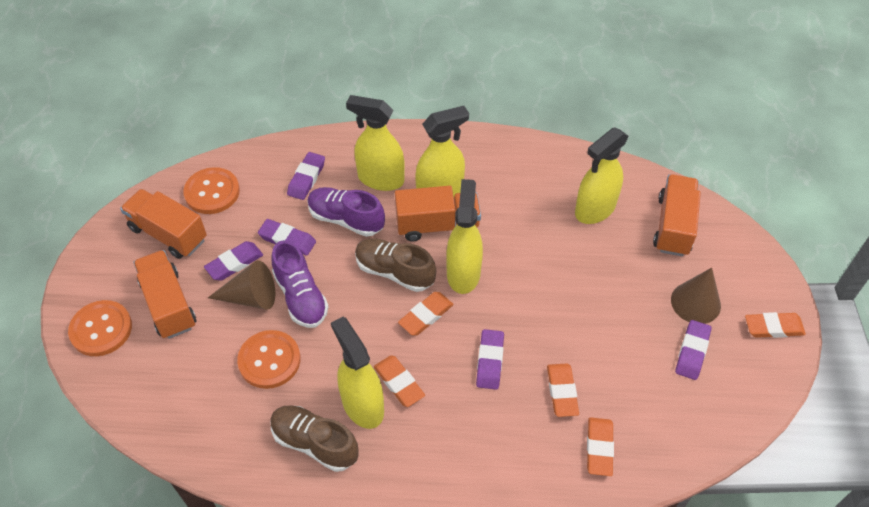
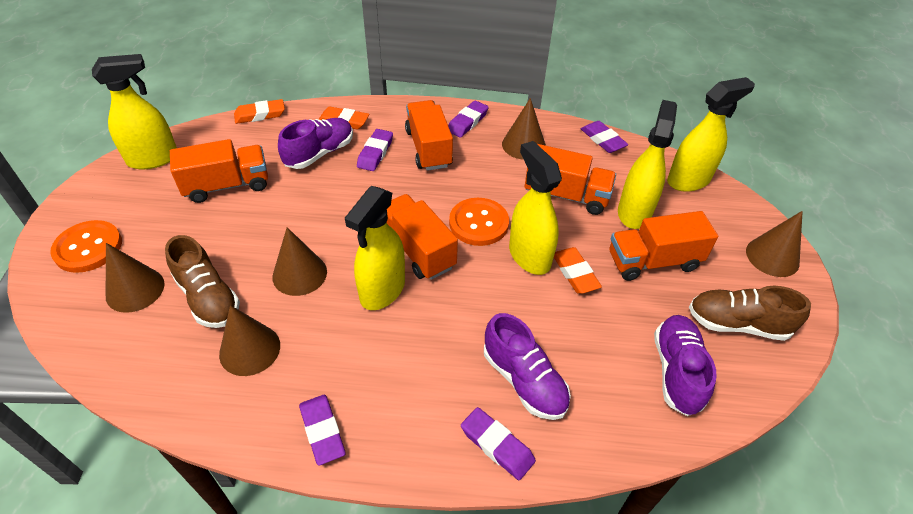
brown cone: [208,260,275,310] [671,268,721,324] = 2 -> [106,243,165,313] [219,305,280,376] [272,227,327,296] [502,98,546,160] [746,211,803,277] = 5
orange button: [68,300,132,356] [183,167,240,214] [237,330,301,389] = 3 -> [50,220,122,273] [449,198,509,246] = 2
orange eraser: [374,355,425,407] [398,292,454,335] [547,363,579,417] [587,417,614,476] [745,312,806,338] = 5 -> [234,99,285,124] [319,107,369,130] [554,247,602,294] = 3
orange truck: [120,189,207,259] [133,250,196,339] [395,186,481,242] [653,174,701,256] = 4 -> [170,139,268,203] [386,194,458,280] [405,100,453,171] [525,144,616,215] [609,211,718,281] = 5
purple shoe: [271,240,329,328] [308,187,385,237] = 2 -> [278,118,353,169] [484,313,571,420] [654,315,717,416] = 3

